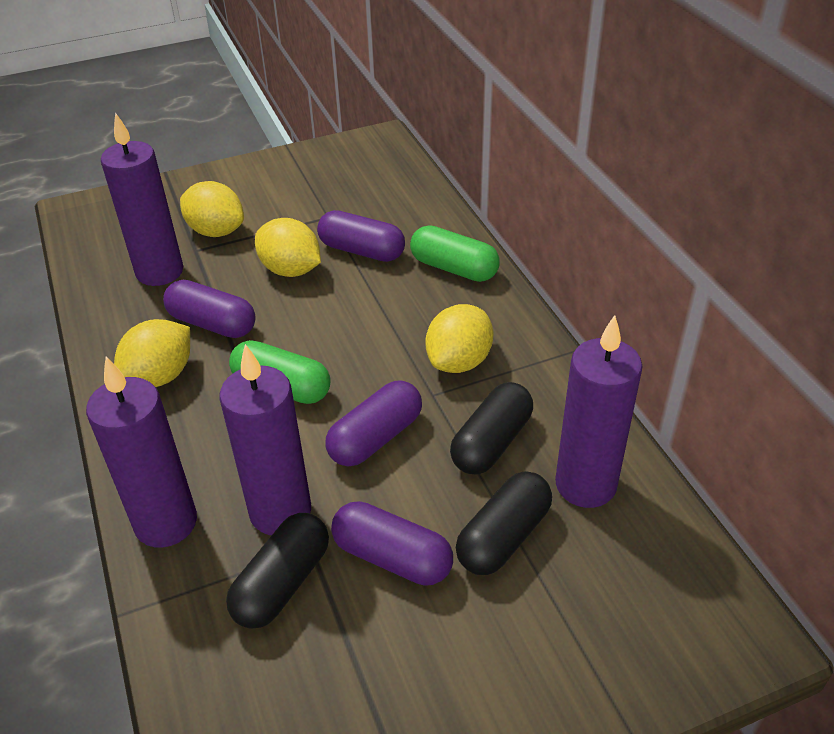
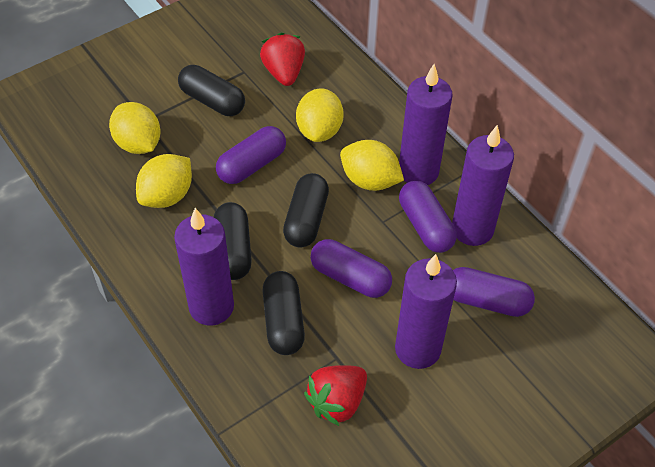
black capsule: [226,513,329,629] [450,382,533,475] [456,471,552,575] = 3 -> [178,65,245,116] [214,202,252,280] [262,271,305,355] [283,173,329,248] = 4
green capsule: [229,340,330,404] [410,225,500,282] = 2 -> none = 0
red strawberry: none = 0 -> [260,32,305,86] [304,365,367,426] = 2

